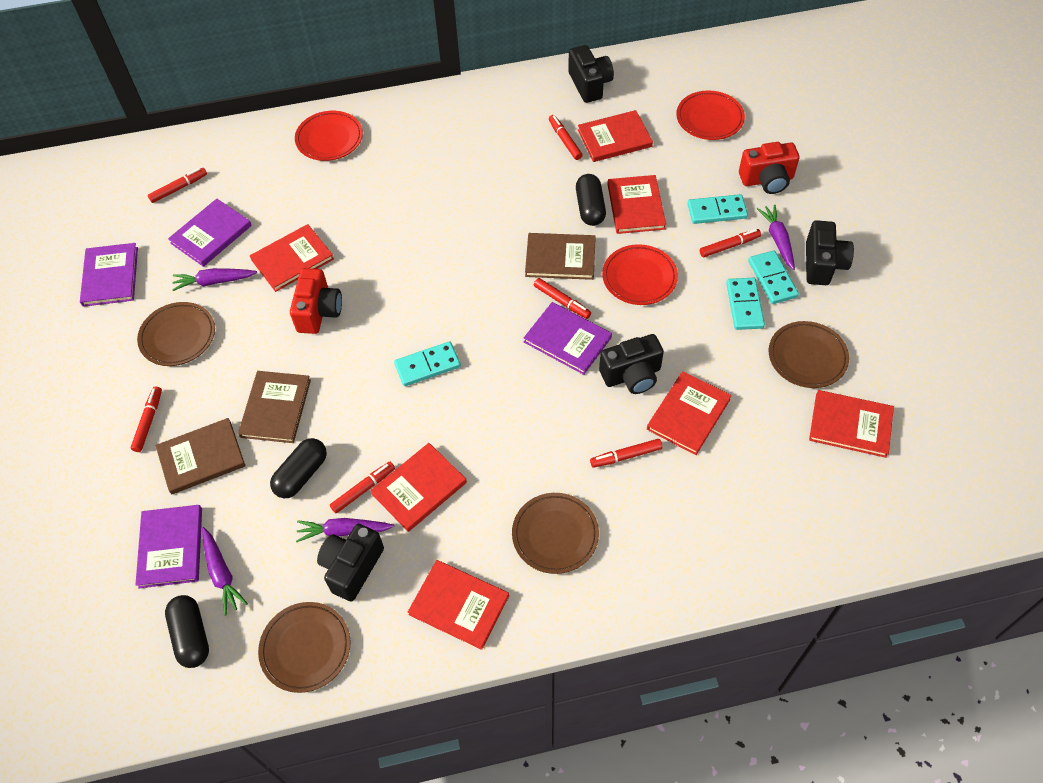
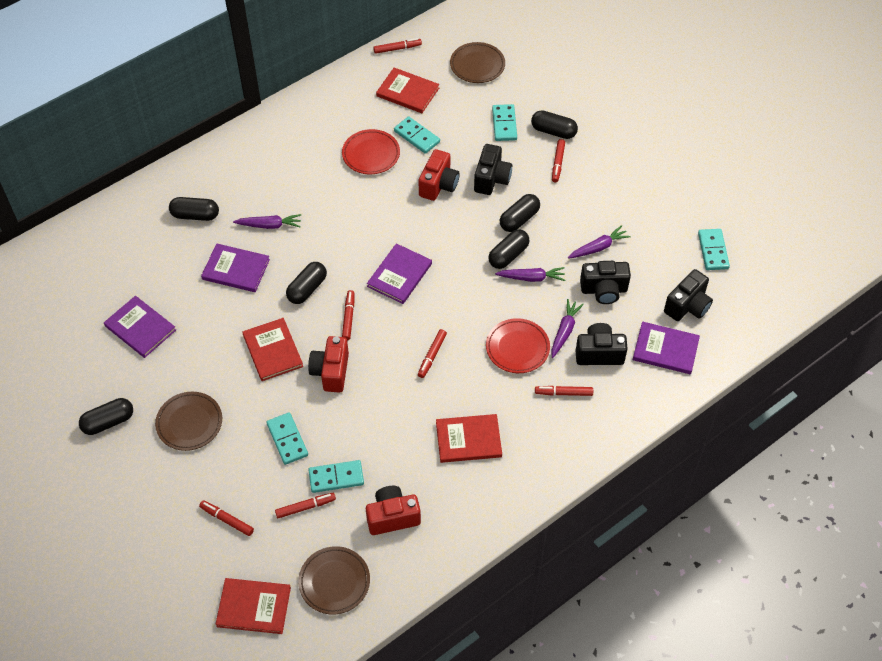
black capsule: [165,595,209,668] [270,438,327,498] [576,174,606,226] = 3 -> [79,398,133,435] [169,197,219,221] [286,262,327,304] [488,229,530,269] [500,194,540,232] [531,110,578,139] = 6
brown book: [155,418,245,495] [238,371,311,443] [525,233,596,280] = 3 -> none = 0
brown plate: [137,302,215,366] [258,602,350,693] [512,493,599,574] [769,321,849,388] = 4 -> [155,392,222,451] [298,546,370,614] [450,42,505,83] = 3
red book: [250,224,334,292] [370,443,467,532] [408,560,509,650] [578,110,653,162] [607,175,666,234] [647,371,731,455] [809,390,894,458] = 7 -> [215,578,291,634] [242,318,303,381] [376,68,439,113] [436,414,502,463] = 4
red camera: [290,268,342,334] [739,142,799,194] = 2 -> [308,336,349,393] [366,486,421,535] [418,149,460,201] = 3
red plate: [295,111,363,161] [602,244,678,305] [676,91,745,140] = 3 -> [342,129,400,174] [486,318,550,373] = 2
turquoise domino: [394,341,461,386] [687,194,748,224] [726,278,765,330] [748,250,799,304] = 4 -> [266,412,308,465] [308,460,364,493] [394,117,440,154] [492,104,517,141] [698,229,730,270] = 5

